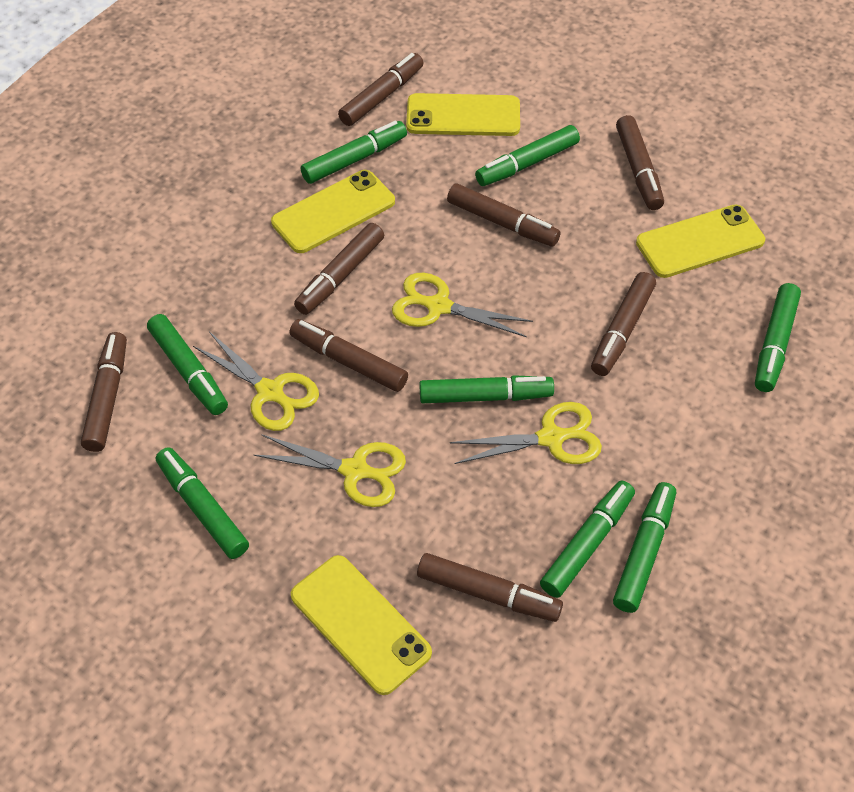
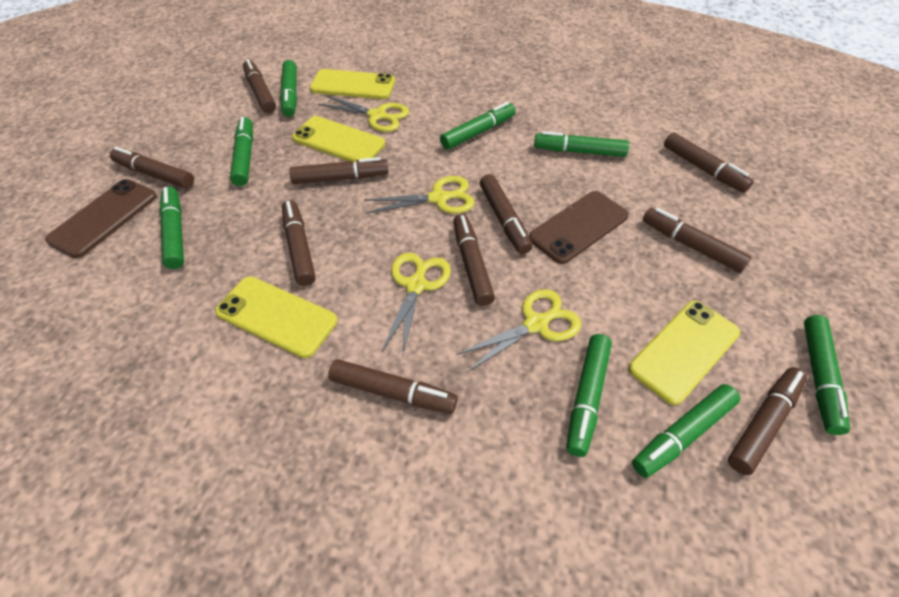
brown marker: [81,332,127,452] [289,319,408,392] [294,223,384,315] [338,53,423,126] [417,553,563,622] [447,183,560,247] [591,272,656,376] [616,115,664,210] = 8 -> [110,147,194,189] [243,59,276,113] [282,200,316,286] [289,157,389,184] [328,359,458,414] [453,214,495,306] [480,174,533,254] [643,208,751,273] [664,132,753,193] [728,367,807,475] = 10
brown phone: none = 0 -> [45,179,157,258] [529,191,629,264] = 2

